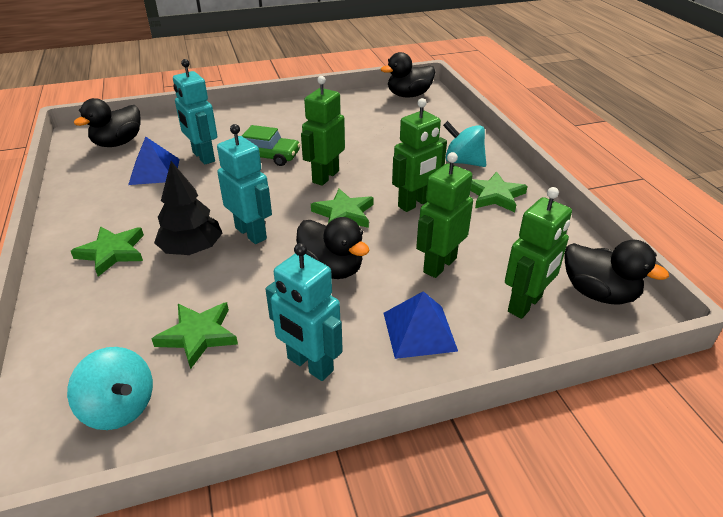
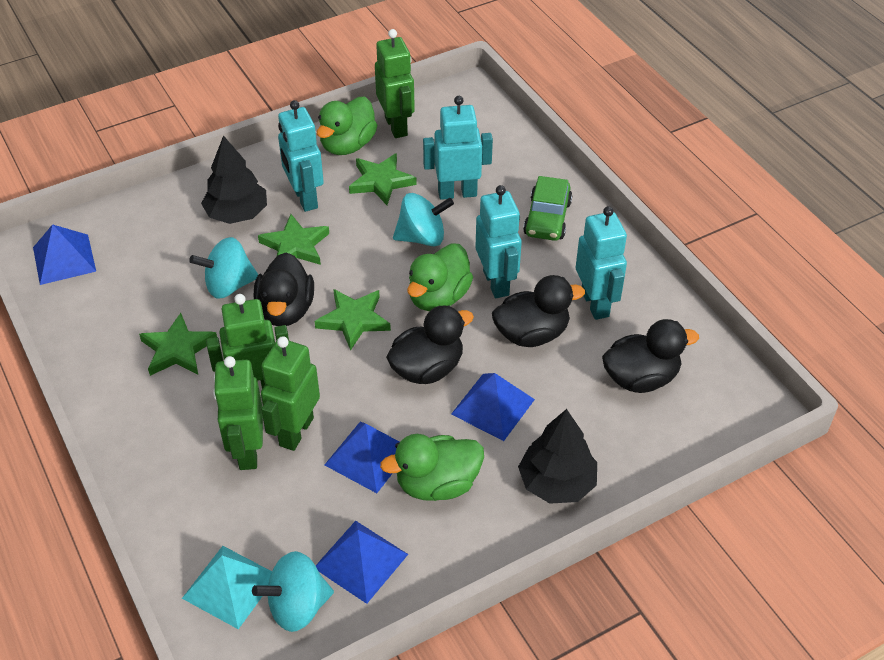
black tree: [154,161,222,255] = 1 -> [201,135,267,224] [518,409,597,504] = 2
blue pyramid: [128,136,180,185] [384,291,458,359] = 2 -> [33,224,96,285] [316,521,408,604] [325,422,400,493] [451,373,535,441] = 4
green duck: none = 0 -> [317,97,378,155] [380,434,484,501] [407,244,473,311] = 3
turquoise pyramid: none = 0 -> [182,546,272,629] = 1
turquoise robot: [173,59,217,165] [217,124,272,244] [266,243,343,381] = 3 -> [278,100,324,212] [423,96,493,200] [475,185,522,298] [576,206,627,320] = 4
turquoise spinning top: [67,347,153,430] [443,121,486,167] = 2 -> [189,237,258,299] [252,551,334,632] [393,193,454,246] = 3

